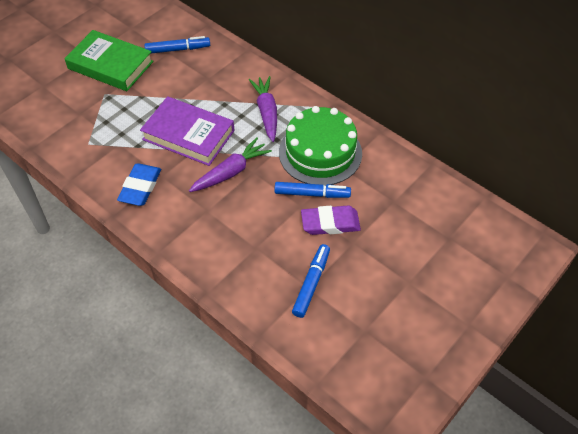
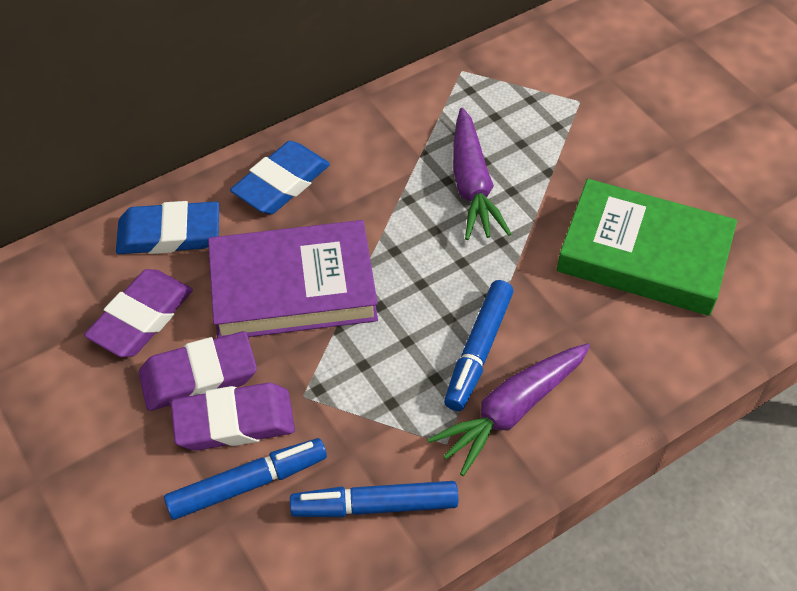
blue eraser: [117,164,161,206] = 1 -> [116,201,219,254] [230,141,330,214] = 2
green cake: [279,106,362,185] = 1 -> none = 0
purple eraser: [301,205,361,235] = 1 -> [84,269,193,357] [139,331,257,411] [171,383,295,451] = 3

